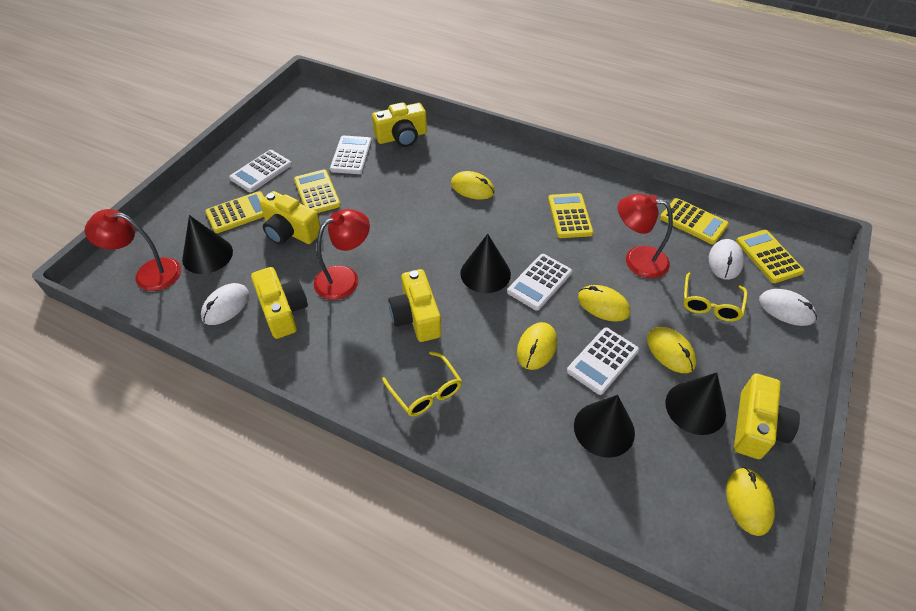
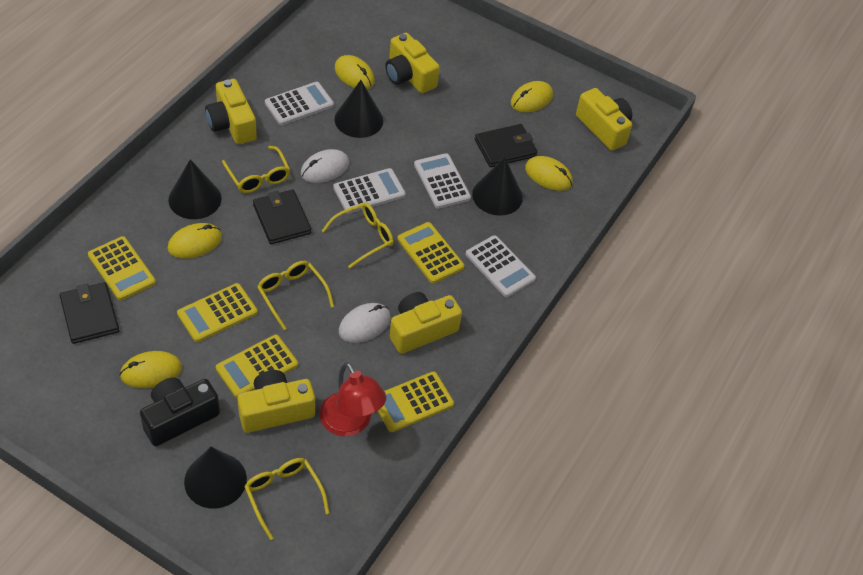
black camera: none = 0 -> [140,377,220,446] = 1
black wallet: none = 0 -> [60,282,119,344] [253,190,311,244] [475,124,537,168] = 3
red lamp: [84,209,181,291] [314,209,370,300] [618,194,673,278] = 3 -> [319,362,386,436] = 1
white mouse: [201,283,249,325] [709,239,744,280] [759,289,817,326] = 3 -> [301,149,349,183] [339,303,391,343] = 2
yellow glasses: [382,351,462,416] [683,273,748,322] = 2 -> [222,146,290,193] [244,458,329,540] [257,261,334,330] [322,203,393,268] = 4

